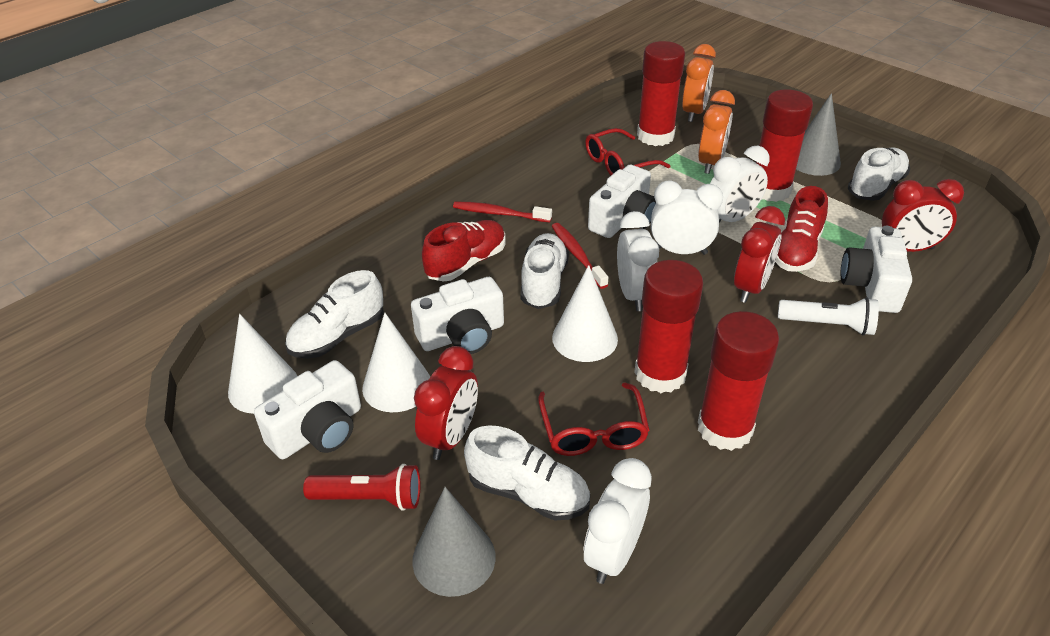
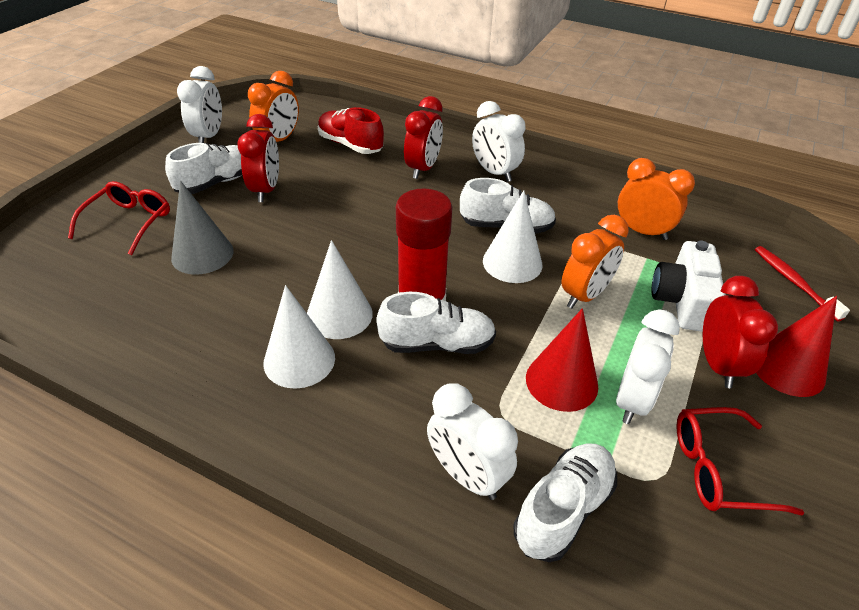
grey cone: [412,487,496,597] [796,93,841,176] = 2 -> [171,181,234,275] = 1
orange clock: [682,44,716,122] [698,90,735,174] = 2 -> [248,71,299,142] [562,215,629,308] [618,158,695,240] = 3
red cone: none = 0 -> [526,308,598,412] [756,296,837,397] = 2
red flashlight: [303,464,420,511] = 1 -> none = 0
red glue stick: [634,260,703,393] [637,41,685,146] [698,311,779,451] [756,89,813,202] = 4 -> [396,188,453,301] = 1
red shoe: [422,220,505,281] [775,186,828,272] = 2 -> [318,107,384,154] = 1
red toothbrush: [453,202,552,222] [552,223,608,289] = 2 -> [755,246,850,322] = 1
white camera: [254,360,361,459] [411,277,504,354] [588,165,656,238] [841,226,912,313] = 4 -> [651,241,726,332] = 1
white flashlight: [778,297,879,335] = 1 -> none = 0

